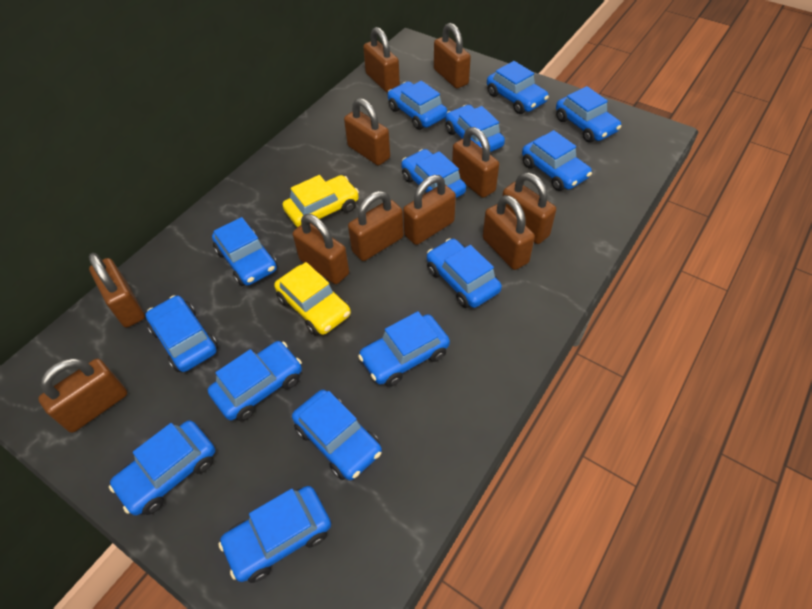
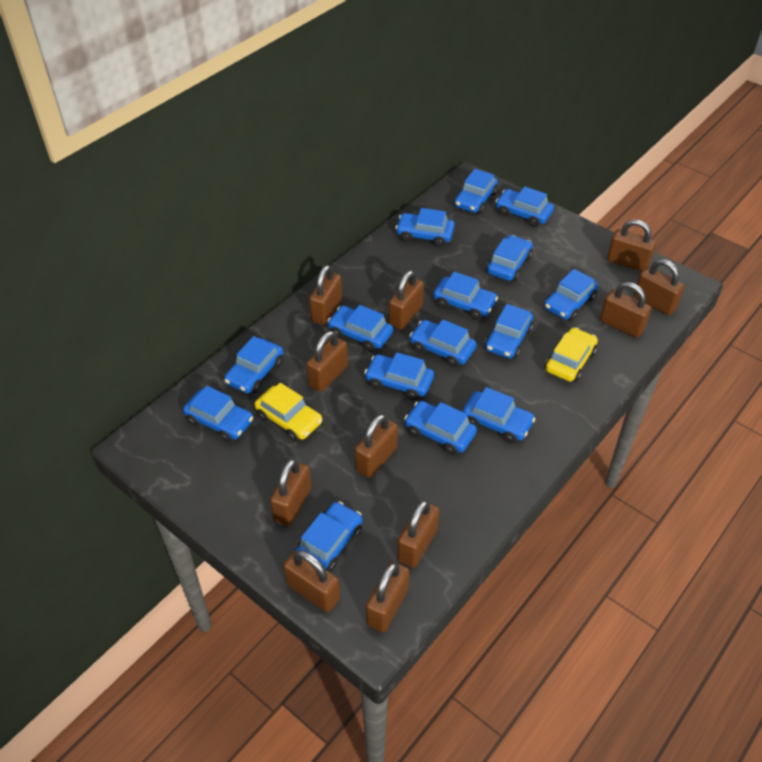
blue car: [109,420,215,516] [145,295,218,372] [208,341,302,421] [212,217,278,286] [218,486,331,583] [292,390,382,480] [358,311,450,387] [388,81,447,130] [401,149,466,198] [427,238,502,308] [445,105,505,152] [487,61,549,114] [522,130,592,191] [556,86,621,143] = 14 -> [183,386,253,442] [224,336,283,393] [295,501,362,572] [328,305,393,352] [364,352,434,400] [396,208,455,247] [404,401,477,455] [409,319,476,367] [433,272,498,320] [454,169,498,214] [463,387,535,443] [484,304,533,359] [486,235,533,281] [495,186,554,227] [544,269,598,321] = 15

